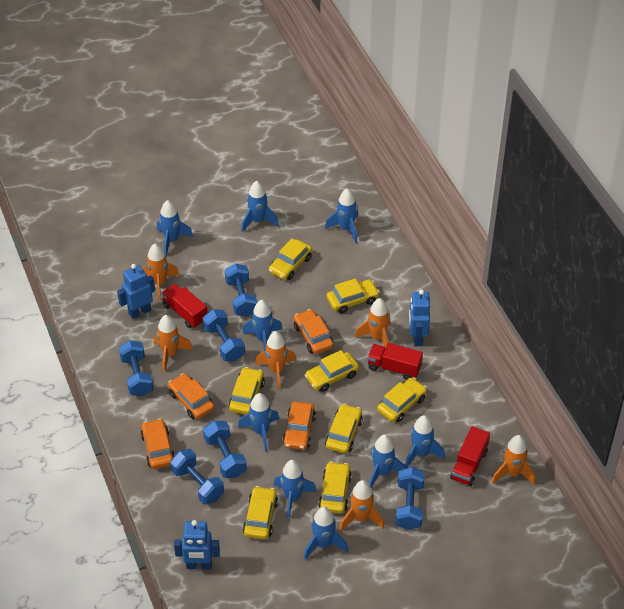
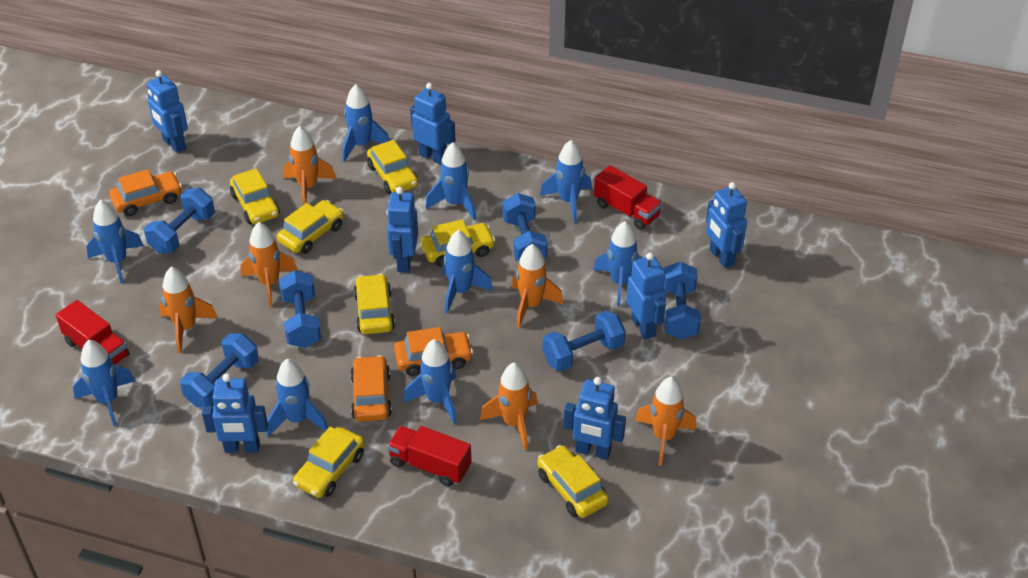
blue robot: [117,264,155,319] [174,520,220,569] [409,290,430,346] = 3 -> [147,70,188,153] [202,373,268,453] [387,187,418,273] [410,83,456,165] [564,377,626,460] [626,252,666,339] [706,182,747,268] = 7
orange car: [140,419,175,469] [168,373,215,419] [282,401,316,450] [294,309,334,354] = 4 -> [109,169,182,216] [350,355,392,422] [394,327,473,376] = 3
yellow car: [228,367,265,415] [243,486,278,539] [269,238,312,280] [305,350,359,392] [319,462,352,514] [325,404,363,453] [326,278,380,313] [377,378,427,422] = 8 -> [230,168,280,224] [277,200,344,254] [293,426,365,498] [353,273,395,334] [367,140,418,194] [421,219,495,267] [537,445,609,518] = 7

